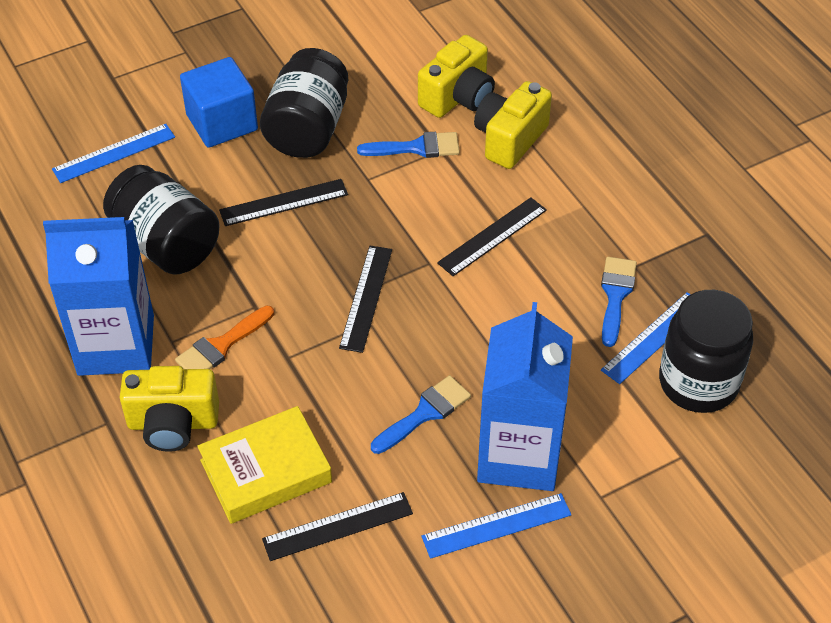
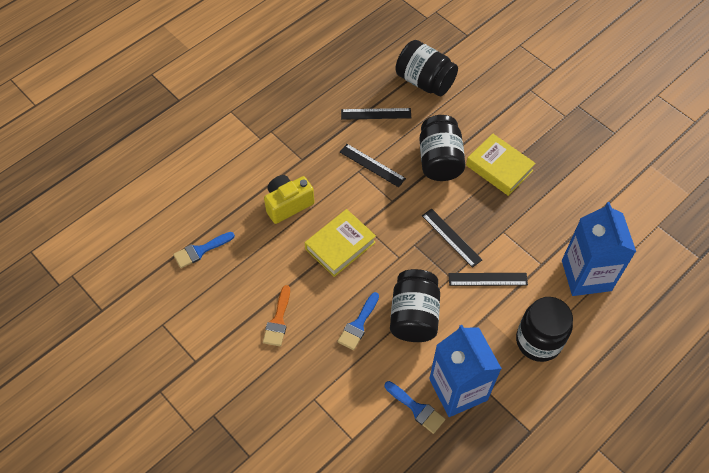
black jar: [103,165,220,275] [260,48,348,158] [659,290,753,413] = 3 -> [390,269,440,342] [395,40,458,96] [419,115,465,181] [516,297,573,362] = 4
blue cube: [180,57,258,148] = 1 -> none = 0
blue ruler: [52,124,175,183] [421,493,571,559] [601,292,691,384] = 3 -> none = 0
yellow book: [197,406,332,524] = 1 -> [305,209,376,277] [466,134,536,196] = 2
yellow camera: [120,366,219,452] [418,35,495,118] [474,81,552,169] = 3 -> [264,175,314,224] = 1

